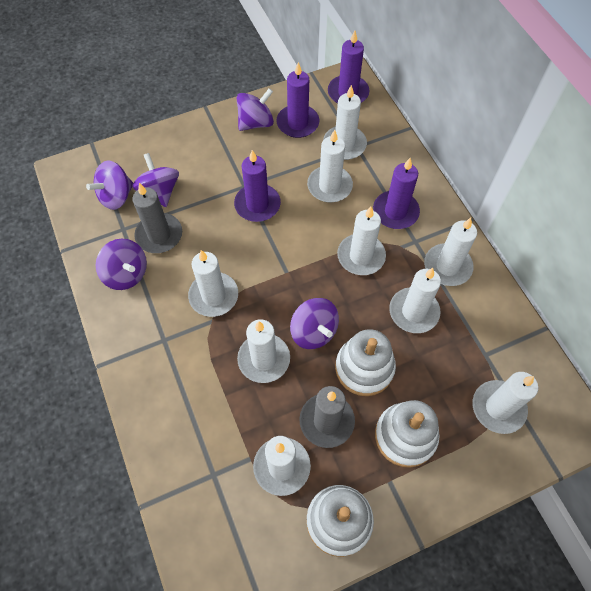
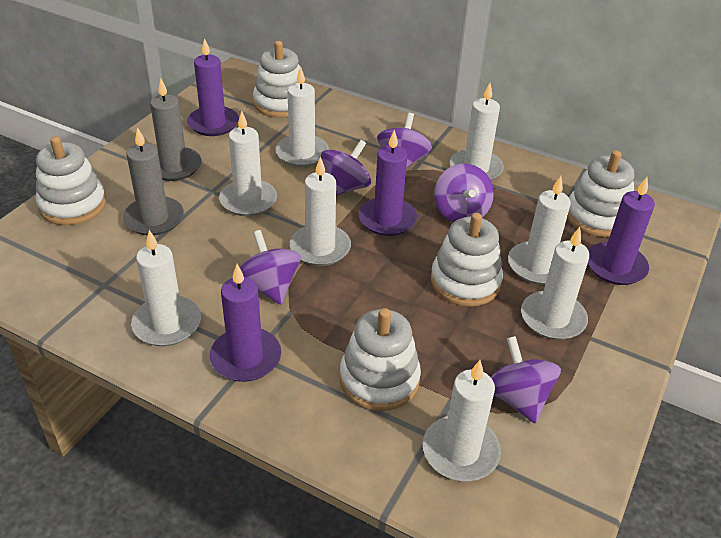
white candle: [188,250,238,317] [237,319,290,383] [253,436,311,496] [307,130,353,203] [323,85,367,160] [337,207,386,275] [389,268,441,333] [424,218,477,286] [473,372,538,434] = 9 -> [131,230,201,346] [219,111,277,216] [275,67,329,167] [290,156,351,266] [423,360,501,481] [450,83,504,181] [508,176,571,285] [521,227,590,340] = 8
white stacking toy: [306,485,374,557] [335,329,396,396] [375,400,440,468] = 3 -> [36,136,106,225] [253,41,305,118] [340,308,421,411] [431,213,503,307] [567,150,634,237] = 5

